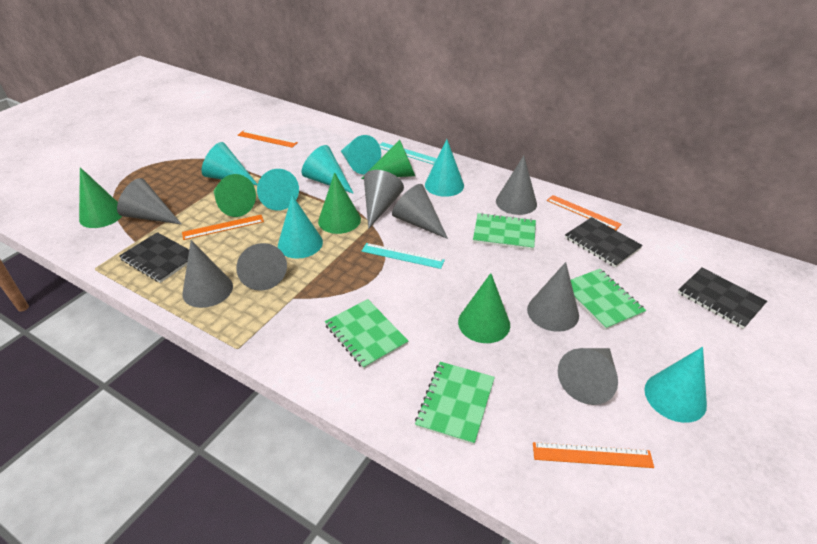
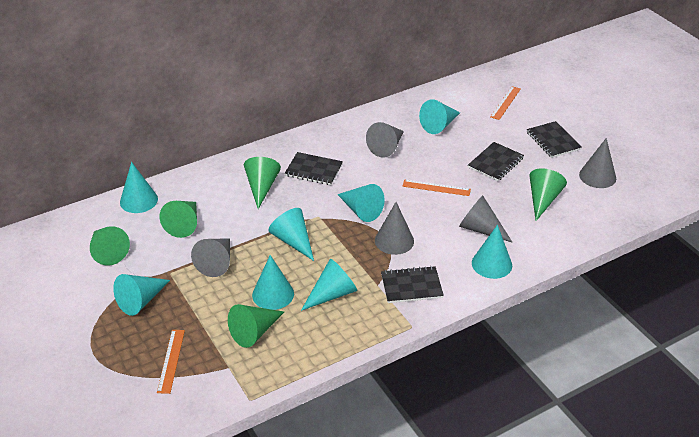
black notebook: [119,232,189,283] [565,217,643,268] [678,268,767,329] = 3 -> [285,152,343,185] [381,266,444,303] [468,142,524,181] [527,121,582,158] = 4
green notebook: [325,299,408,369] [415,362,495,445] [473,213,536,250] [571,269,646,330] = 4 -> none = 0
grey cone: [117,178,181,224] [182,240,233,308] [236,243,287,291] [364,170,404,229] [392,184,448,239] [496,155,537,215] [527,262,579,332] [558,348,618,405] = 8 -> [191,238,230,277] [366,122,404,158] [375,202,414,255] [459,196,513,243] [579,138,616,188] = 5
orange ruler: [182,215,264,240] [238,130,298,148] [533,442,654,468] [547,195,622,230] = 4 -> [157,330,185,394] [403,179,471,196] [490,86,520,120] = 3
turquoise cone: [202,142,258,185] [257,169,299,211] [278,195,323,259] [302,145,354,194] [341,135,381,175] [425,139,464,197] [644,347,707,423] = 7 -> [113,274,170,316] [120,162,158,213] [252,255,294,310] [269,208,314,261] [301,259,357,311] [337,184,385,222] [419,99,460,134] [472,225,512,279] = 8
turquoise ruler: [362,243,445,269] [379,142,437,165] = 2 -> none = 0

